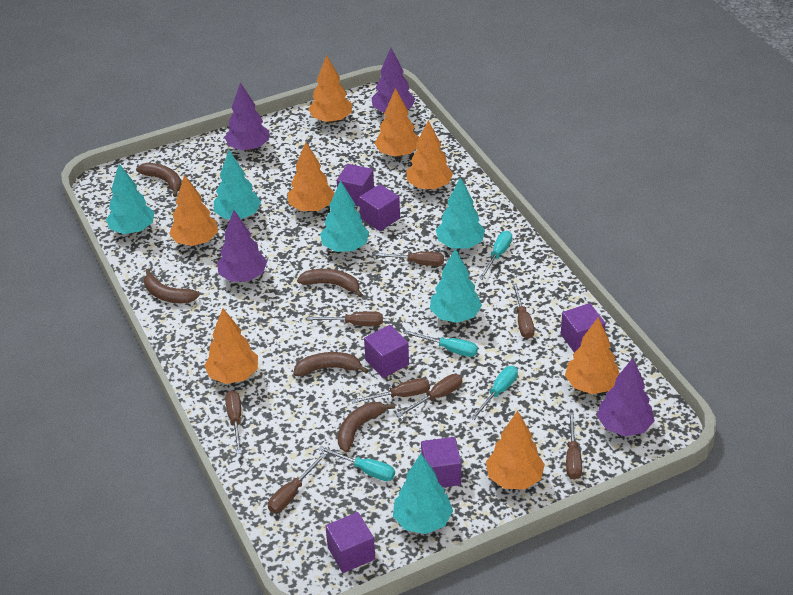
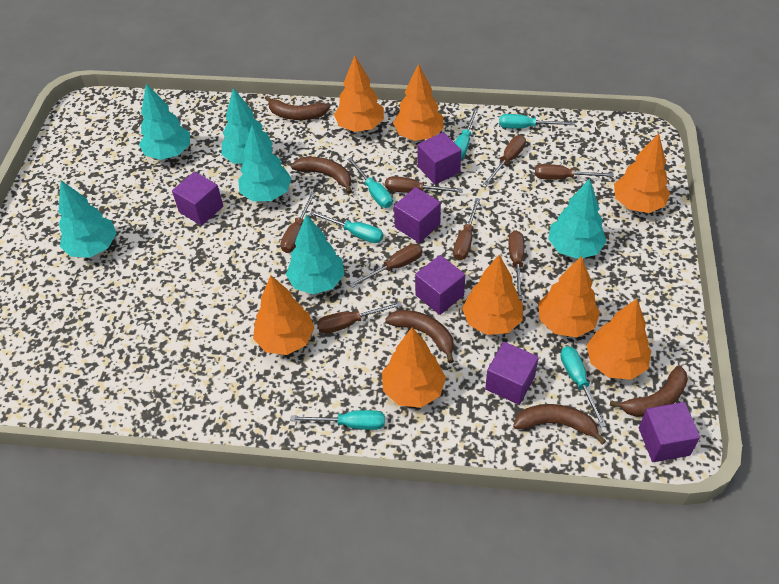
purple tree: [217,210,267,282] [224,82,269,151] [371,48,415,113] [597,358,655,436] = 4 -> none = 0
turquoise screwdriver: [318,446,395,481] [404,330,478,357] [471,366,518,420] [479,231,512,279] = 4 -> [290,410,385,430] [310,211,383,243] [347,158,393,208] [455,108,478,160] [499,114,573,129] [560,346,606,427] = 6

